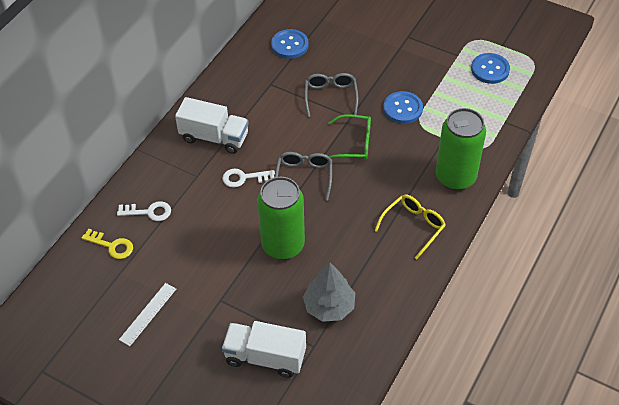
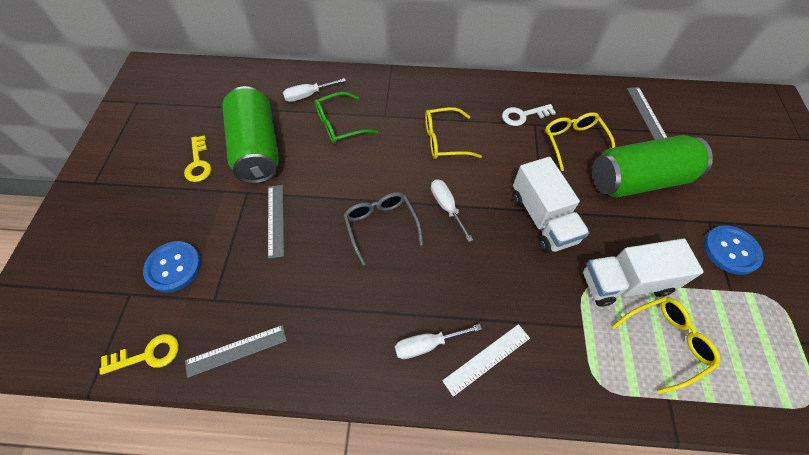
blue button: [271,29,309,59] [383,91,423,124] [471,53,510,84] = 3 -> [143,241,201,292] [704,225,764,275] = 2
grey glasses: [275,152,332,201] [305,73,358,117] = 2 -> [344,192,423,265] = 1
grey ruler: none = 0 -> [185,325,287,378] [268,185,284,259] [627,87,667,140] = 3
grey tree: [303,263,355,322] = 1 -> none = 0
white key: [117,201,171,221] [222,168,275,188] = 2 -> [502,104,556,126] = 1
white screwdriver: none = 0 -> [283,78,346,102] [395,324,482,359] [431,179,473,242] = 3
yellow glasses: [374,195,446,259] = 1 -> [425,107,482,159] [545,112,615,171] [612,296,721,394] = 3
yellow key: [82,228,133,259] = 1 -> [100,334,179,375] [184,135,212,182] = 2

